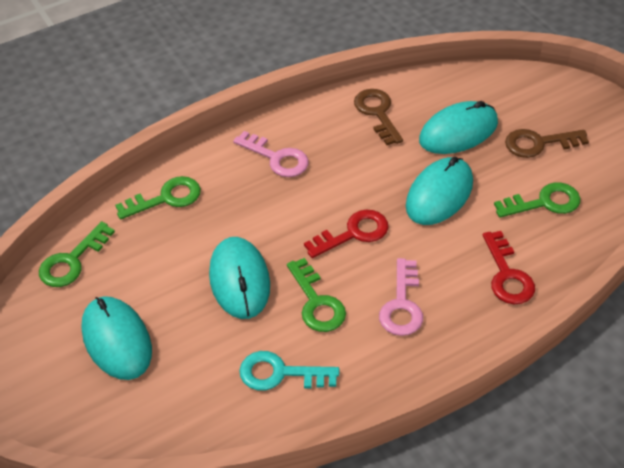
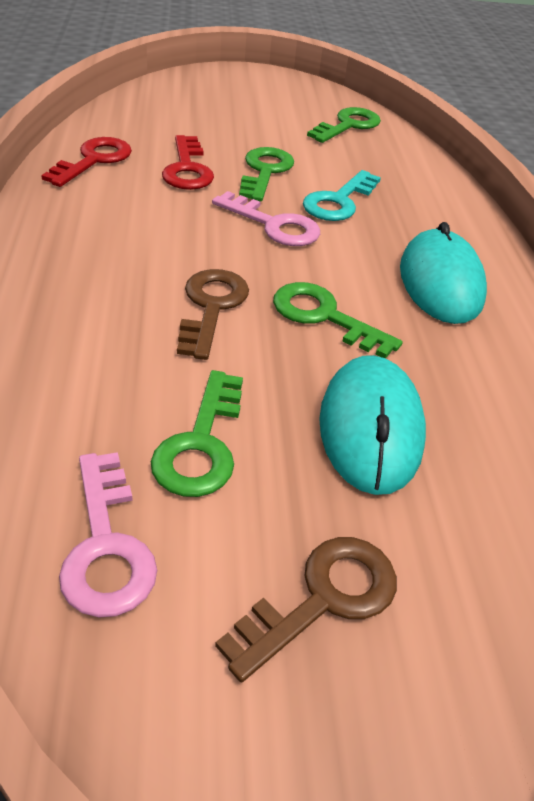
turquoise mouse: [81,296,152,380] [209,237,270,319] [406,157,473,225] [419,101,498,154] = 4 -> [319,355,426,495] [400,222,487,324] = 2

